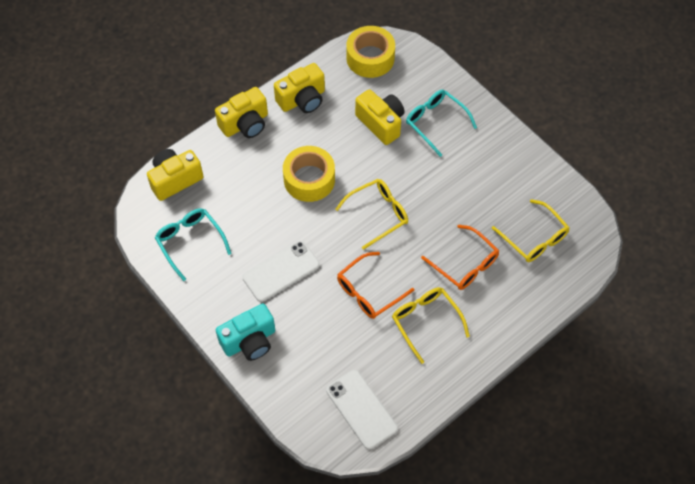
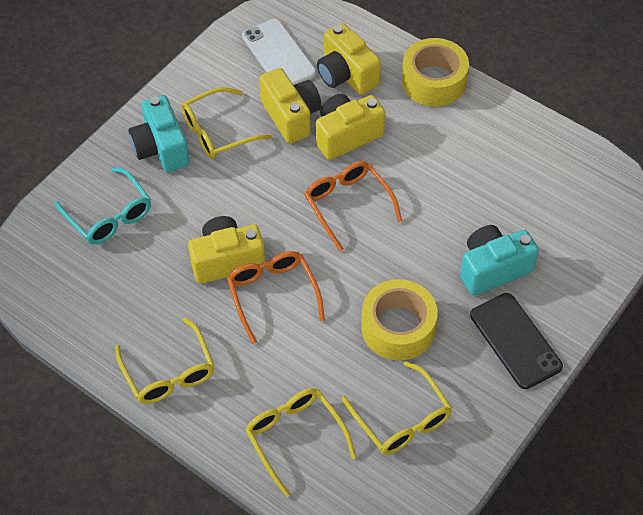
black phone: none = 0 -> [470,293,563,389] = 1
turquoise camera: [216,304,275,361] = 1 -> [128,95,190,172] [460,225,539,295] = 2
turquoise glasses: [155,208,232,281] [406,90,477,157] = 2 -> [55,167,151,244] = 1
white phone: [242,241,320,302] [326,370,398,449] = 2 -> [242,19,316,85] = 1
yellow glasses: [335,179,408,250] [392,287,470,364] [492,199,570,262] = 3 -> [115,318,215,404] [181,87,272,159] [245,388,356,497] [342,361,452,455] = 4

